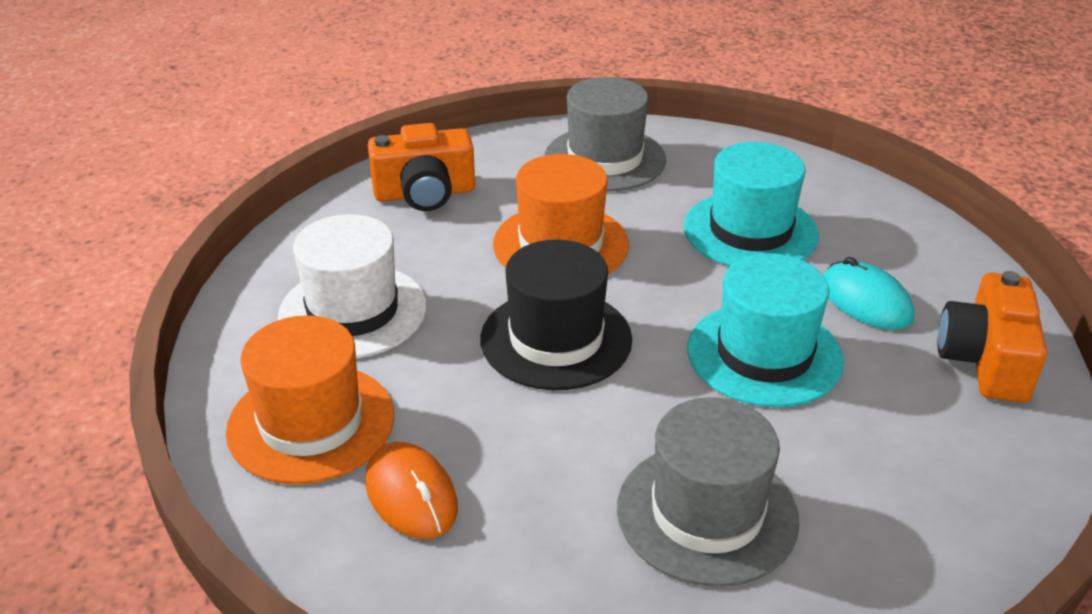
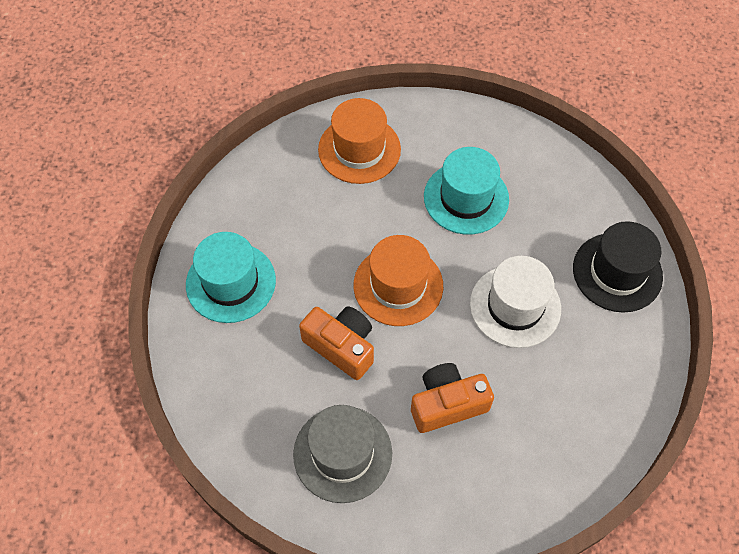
grey hat: [545,77,666,191] [617,397,800,587] = 2 -> [293,405,392,503] = 1
orange mouse: [365,442,458,539] = 1 -> none = 0
turquoise mouse: [823,257,914,330] = 1 -> none = 0

